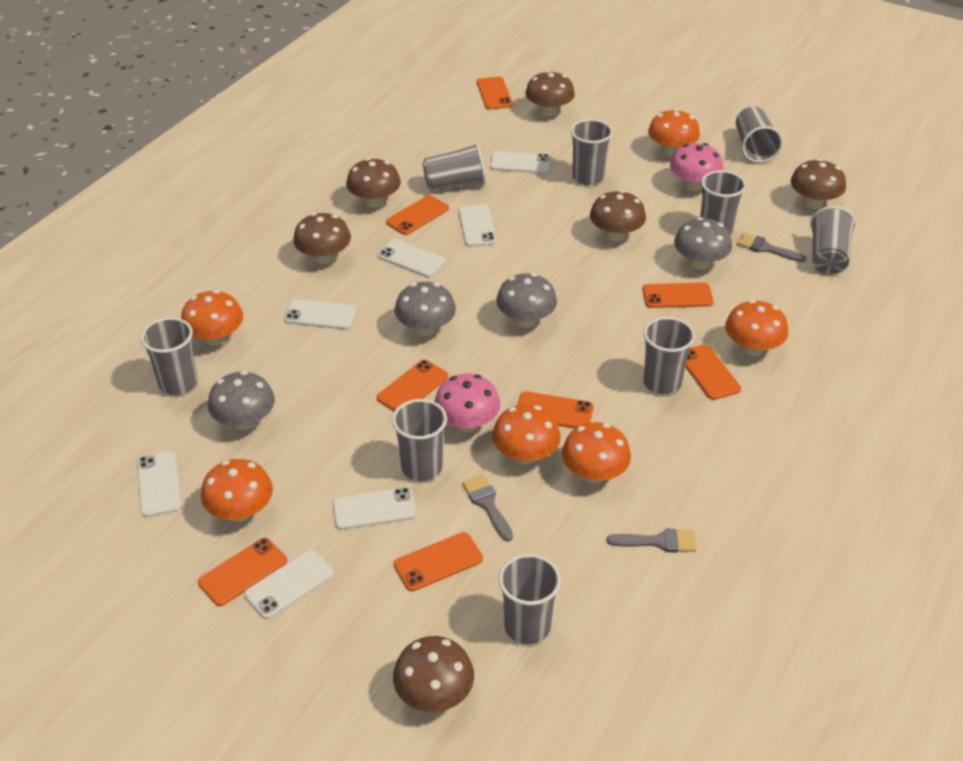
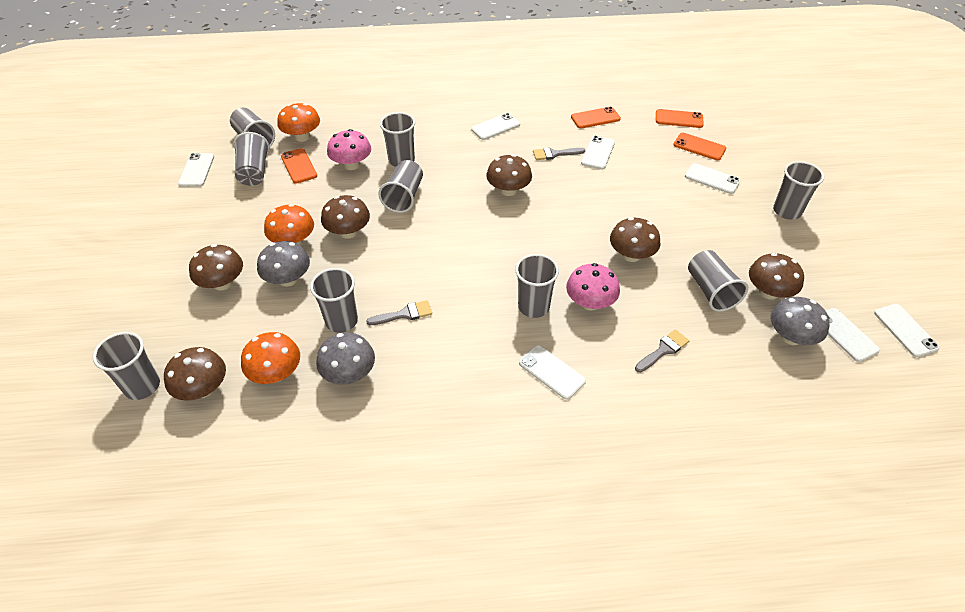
grey mushroom: [208,371,275,430] [395,282,456,336] [496,273,557,327] [674,217,732,270] = 4 -> [257,241,310,287] [316,333,375,384] [770,297,830,345] = 3
orange mushroom: [181,290,243,346] [201,459,273,522] [492,404,561,464] [562,422,631,483] [648,109,700,156] [725,300,788,356] = 6 -> [241,332,300,384] [264,204,314,245] [277,103,320,142] = 3
orange phone: [198,538,287,606] [377,360,448,411] [386,195,449,235] [394,532,483,591] [477,77,513,110] [517,391,594,429] [642,282,714,308] [685,344,741,400] = 8 -> [281,148,317,184] [571,107,621,128] [656,109,704,128] [673,133,726,160] = 4

